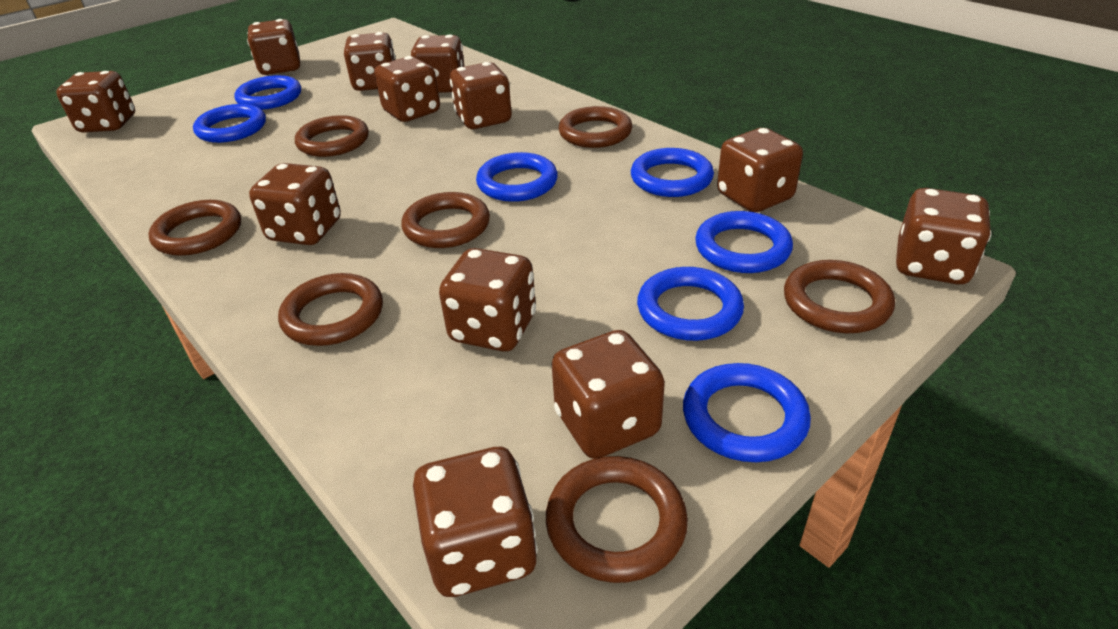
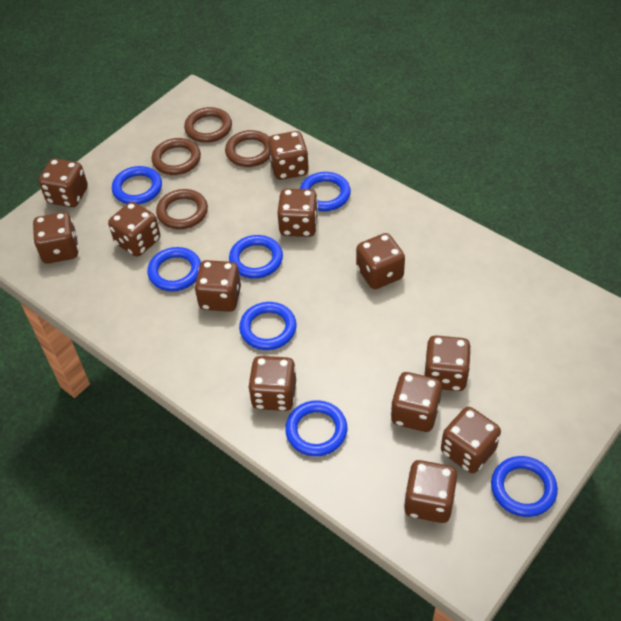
brown ring: [148,200,241,256] [278,273,383,346] [295,115,369,157] [401,192,490,248] [546,456,688,583] [559,106,632,148] [784,260,895,333] = 7 -> [152,138,201,175] [156,189,208,229] [184,107,232,143] [225,130,270,167] = 4

